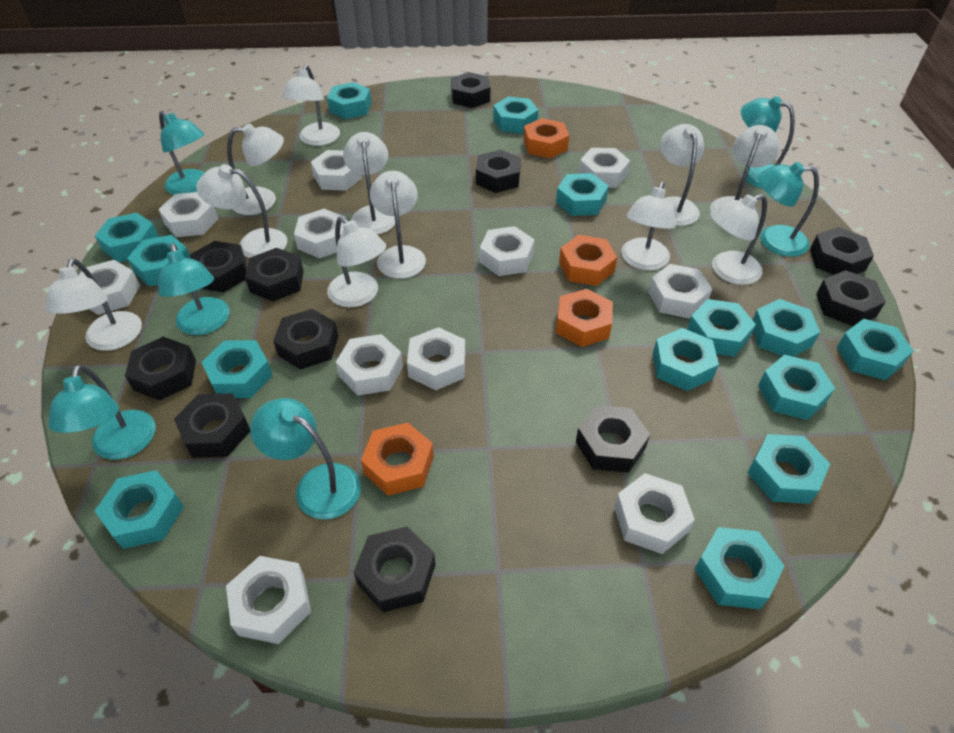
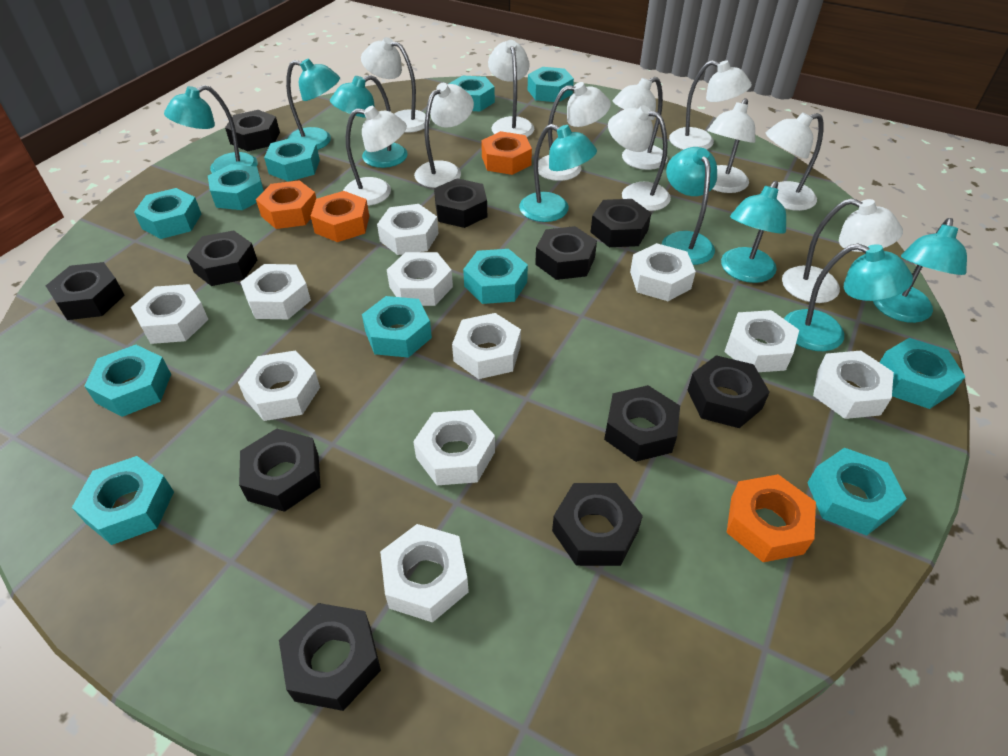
turquoise lamp: [48,364,155,460] [158,243,230,335] [159,111,205,195] [250,398,361,519] [741,96,795,189] [758,162,819,257] = 6 -> [164,85,258,173] [286,58,340,150] [330,75,408,168] [519,124,597,222] [662,147,717,265] [721,181,786,283] [784,244,913,351] [873,218,967,323] = 8
turquoise nut: [95,213,159,262] [95,470,184,549] [127,235,190,287] [202,340,273,398] [327,82,372,119] [493,97,538,134] [556,173,609,216] [653,328,719,391] [687,299,756,357] [695,527,785,609] [748,434,830,504] [753,299,820,357] [758,355,835,420] [837,319,914,380] = 14 -> [72,456,174,545] [84,345,171,417] [134,188,201,239] [208,164,264,210] [264,137,320,182] [362,296,432,358] [449,75,495,112] [463,249,528,304] [528,67,574,102] [807,448,907,536] [879,338,965,409] = 11

